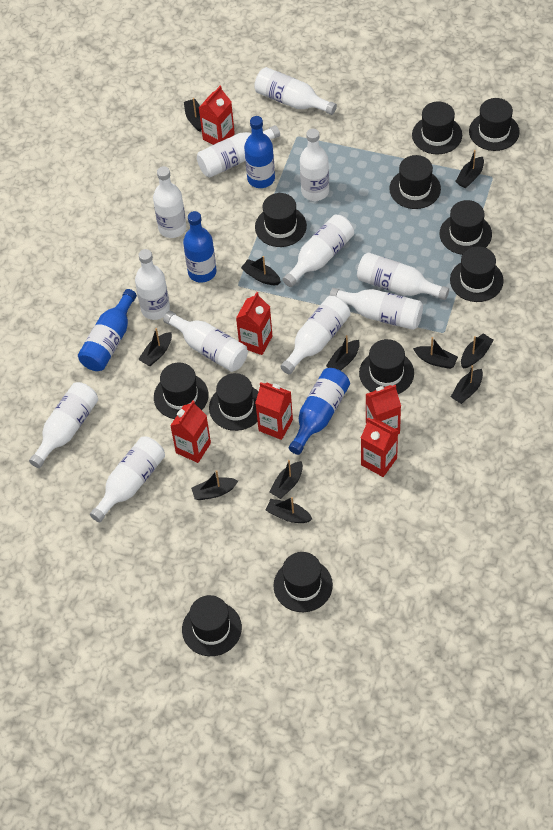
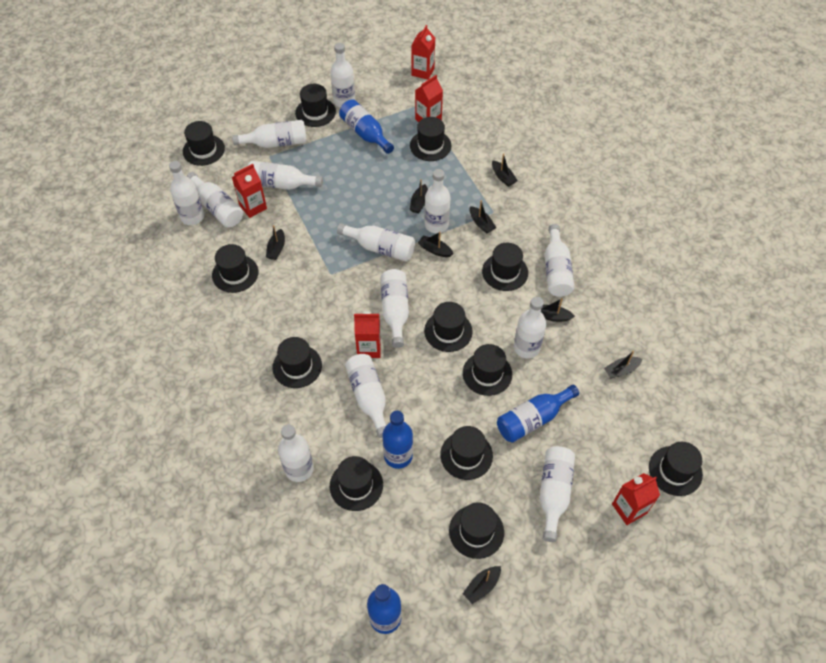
black boat: [138,328,172,366] [184,98,202,132] [191,470,238,500] [241,256,281,285] [266,497,312,523] [269,460,303,499] [326,335,360,371] [413,337,458,369] [451,365,483,404] [455,150,484,188] [461,334,494,368] = 11 -> [266,225,285,260] [410,179,428,214] [418,232,453,257] [463,566,501,604] [470,200,497,234] [492,153,518,187] [541,298,575,322] [604,351,642,378] = 8
black hat: [154,362,209,419] [182,595,242,656] [209,373,258,431] [255,193,307,247] [273,552,333,612] [359,339,414,394] [389,155,441,209] [412,101,462,154] [439,200,492,255] [450,246,504,302] [469,98,520,151] = 11 -> [183,121,225,166] [212,244,258,293] [272,337,322,388] [295,84,336,127] [330,456,383,511] [410,117,452,161] [424,302,473,352] [440,426,493,480] [449,502,504,559] [463,344,512,396] [482,243,528,291] [649,442,703,496] = 12
red carton: [170,400,211,463] [199,86,235,145] [236,292,272,355] [255,382,293,440] [361,418,398,477] [366,385,401,434] = 6 -> [232,164,267,218] [354,312,381,358] [411,25,435,80] [415,75,443,122] [612,473,660,525] = 5
white bottle: [29,382,98,468] [90,437,165,522] [135,249,170,320] [153,166,186,238] [163,311,248,372] [197,125,280,178] [254,67,337,115] [280,296,351,374] [283,215,354,287] [300,129,329,201] [329,288,423,330] [357,252,449,300] = 12 -> [169,161,205,225] [187,172,243,228] [232,120,307,148] [247,161,323,190] [278,425,314,482] [330,43,355,108] [337,223,415,261] [345,354,386,438] [380,269,409,348] [424,169,450,233] [514,297,546,358] [539,446,575,542] [544,224,574,297] = 13

